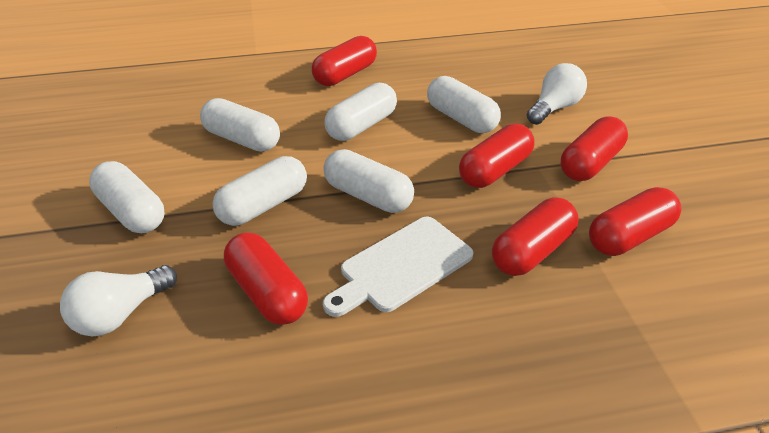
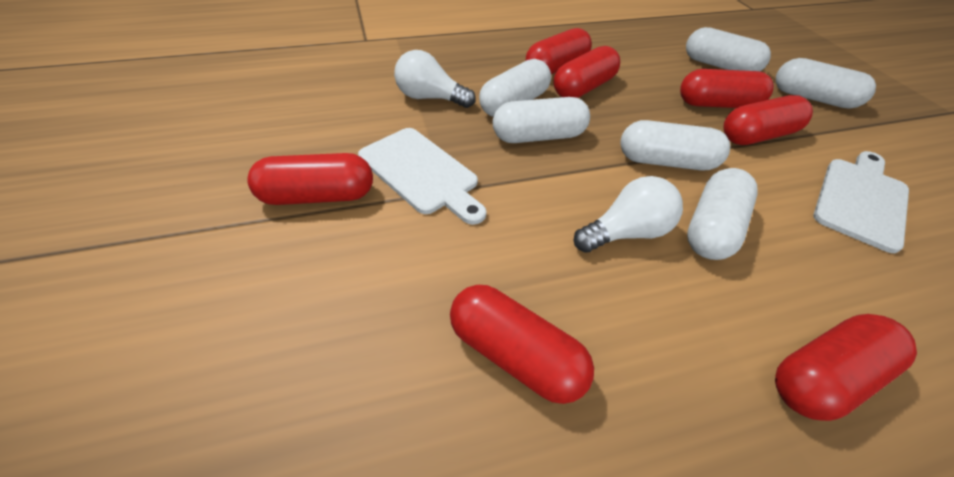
red capsule: [224,232,308,325] [312,36,377,86] [459,124,535,188] [492,198,579,276] [561,116,628,181] [589,187,682,256] = 6 -> [247,153,373,205] [450,285,594,404] [526,28,592,75] [553,46,620,98] [680,69,774,108] [723,95,813,145] [775,314,917,421] = 7
white cutting board: [323,217,473,317] = 1 -> [358,128,486,225] [813,151,909,253] = 2

